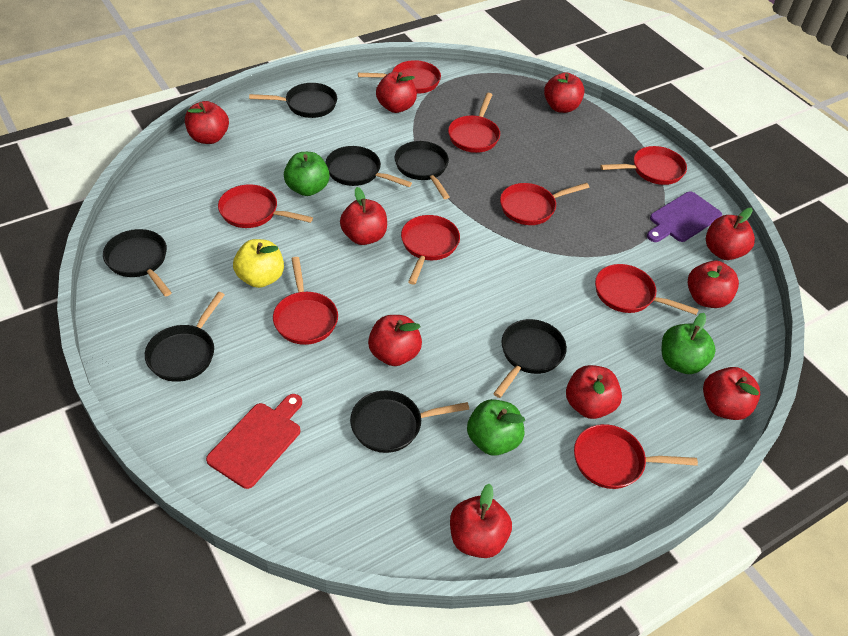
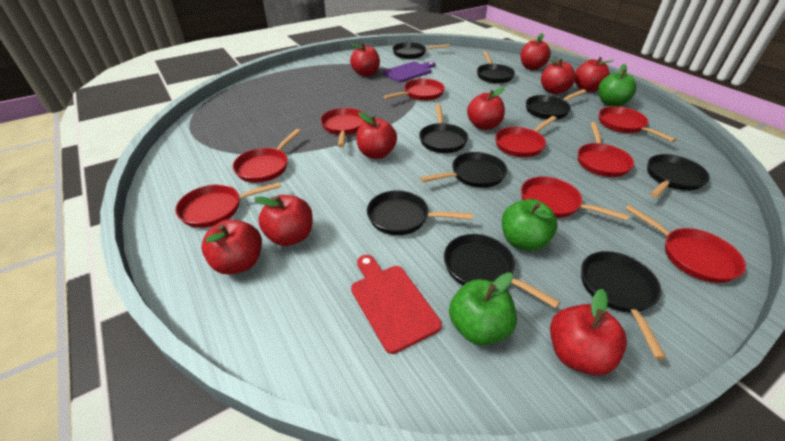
black pan: [103,229,172,297] [145,292,225,382] [249,83,337,118] [325,146,412,187] [350,390,469,453] [394,141,450,199] [493,319,567,398] = 7 -> [367,190,473,235] [392,42,450,59] [419,104,468,153] [420,152,507,188] [444,234,560,308] [477,51,515,84] [526,89,586,120] [581,251,666,360] [647,154,710,198] = 9
red apple: [185,101,229,144] [340,187,387,245] [368,315,422,366] [376,72,417,113] [450,483,512,558] [544,72,585,113] [566,365,622,419] [688,261,739,308] [703,367,760,420] [706,208,755,260] = 10 -> [201,219,262,274] [254,195,313,246] [350,43,380,76] [356,112,397,159] [467,87,505,130] [520,33,551,70] [541,59,576,94] [550,289,627,375] [575,57,614,92] = 9
yellow apple: [233,239,284,288] = 1 -> none = 0

